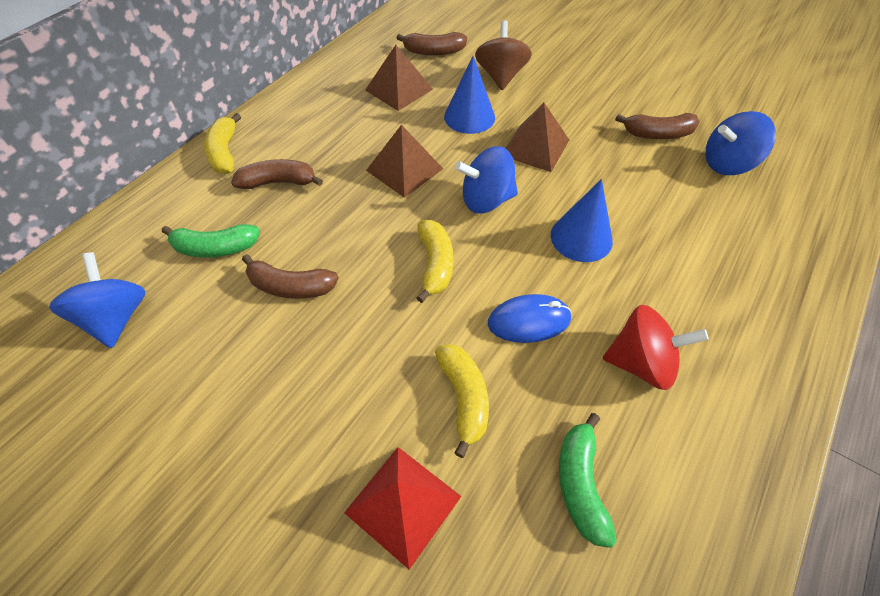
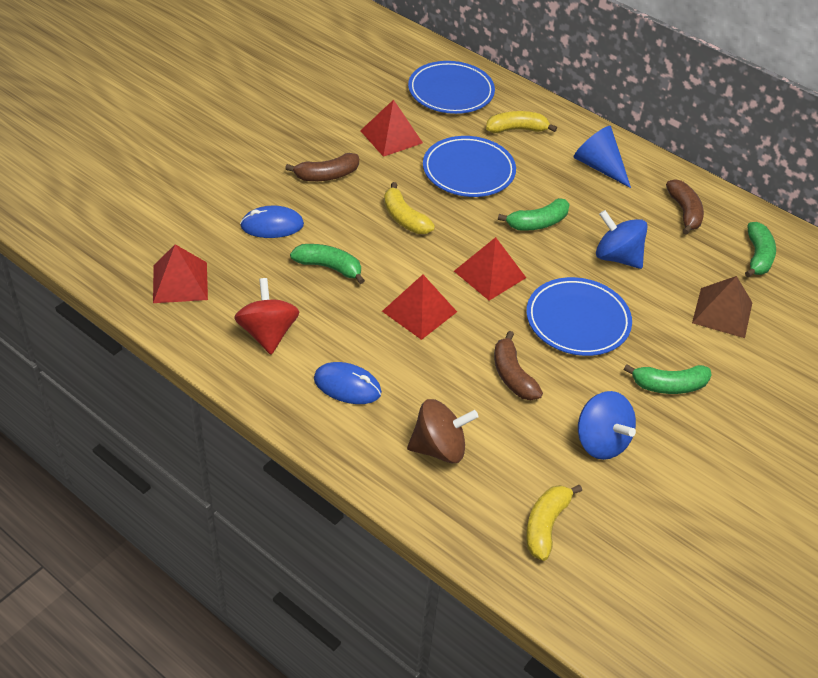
blue cone: [444,56,495,134] [551,179,613,262] = 2 -> [574,126,631,188] = 1
blue mouse: [488,294,571,343] = 1 -> [240,206,304,238] [314,362,382,404] = 2
blue plate: none = 0 -> [408,61,495,114] [423,136,516,197] [526,277,632,356] = 3
blue spinning top: [49,252,145,348] [455,146,518,213] [705,111,776,175] = 3 -> [578,391,636,460] [596,210,648,269] = 2
brown banana: [231,159,323,189] [242,254,339,299] [396,32,467,56] [615,113,700,139] = 4 -> [285,153,359,181] [494,331,543,400] [666,179,704,235] = 3
brown pyramid: [365,45,433,111] [366,125,443,198] [506,103,569,172] = 3 -> [692,276,753,338] = 1
green banana: [162,224,260,258] [559,413,617,548] = 2 -> [290,244,365,284] [498,198,570,231] [624,364,711,394] [745,222,776,277] = 4
red pyramid: [344,447,461,570] = 1 -> [153,244,208,303] [360,99,423,157] [382,275,457,340] [454,237,526,301] = 4

